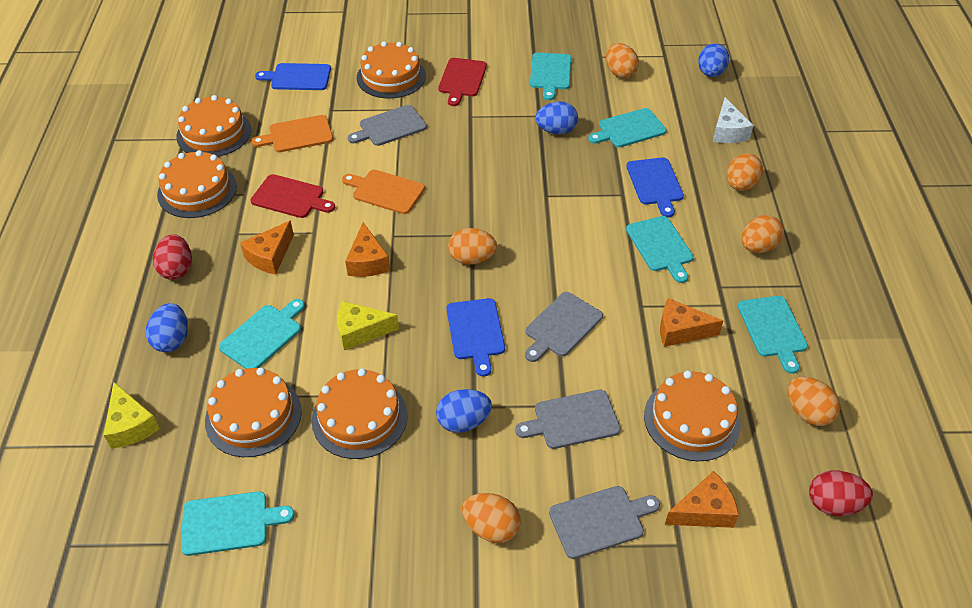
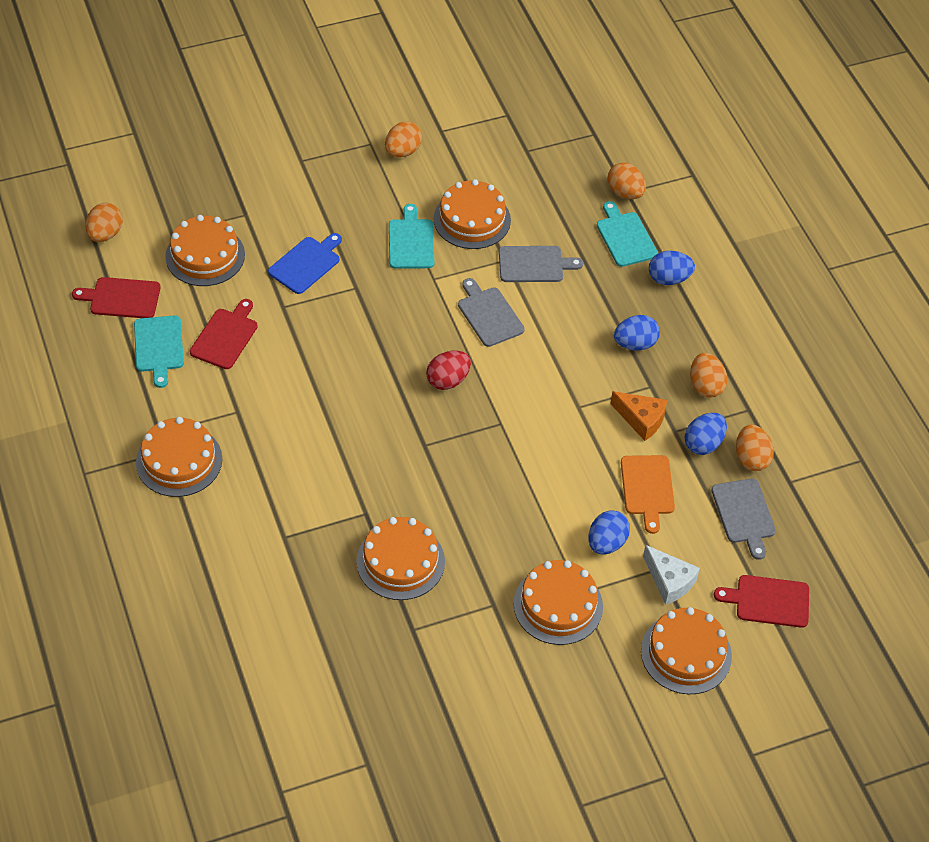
blue cutting board: [255,63,331,90] [447,298,505,377] [626,157,684,217] = 3 -> [268,233,342,294] = 1
grey cutting board: [348,105,427,146] [515,390,621,449] [525,292,603,362] [549,486,660,559] = 4 -> [458,278,525,347] [499,246,583,282] [712,478,776,560] = 3
orange cheese: [240,221,294,275] [345,223,390,277] [660,298,723,347] [665,471,739,528] = 4 -> [610,391,667,441] = 1
orange cutting board: [252,115,333,152] [342,170,425,214] = 2 -> [621,455,675,534] = 1
orange egg: [448,228,497,265] [462,493,521,543] [606,43,639,78] [727,153,763,191] [741,215,784,253] [788,377,840,426] = 6 -> [85,203,123,242] [385,122,422,158] [607,162,646,199] [690,353,727,398] [736,425,774,471] = 5
red cutting board: [250,174,336,218] [438,58,487,106] = 2 -> [72,277,160,318] [190,299,258,369] [714,575,809,628] = 3
red egg: [153,234,192,280] [809,470,873,516] = 2 -> [426,351,471,390] = 1
turquoise cutting board: [181,491,295,556] [219,299,305,369] [530,53,571,100] [588,108,667,147] [626,216,693,283] [738,296,808,374] = 6 -> [134,315,184,388] [389,204,434,269] [597,201,658,267] = 3
yellow cheese: [104,382,160,449] [337,301,399,350] = 2 -> none = 0

